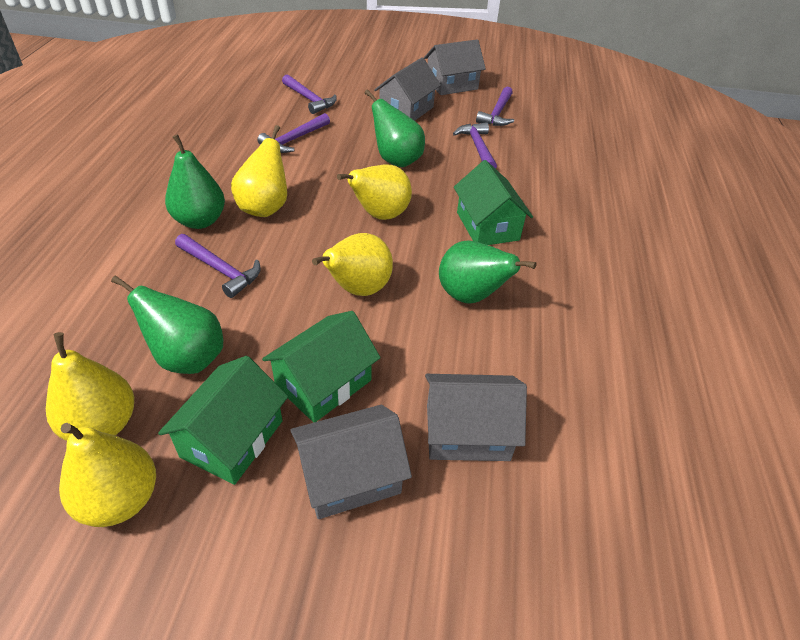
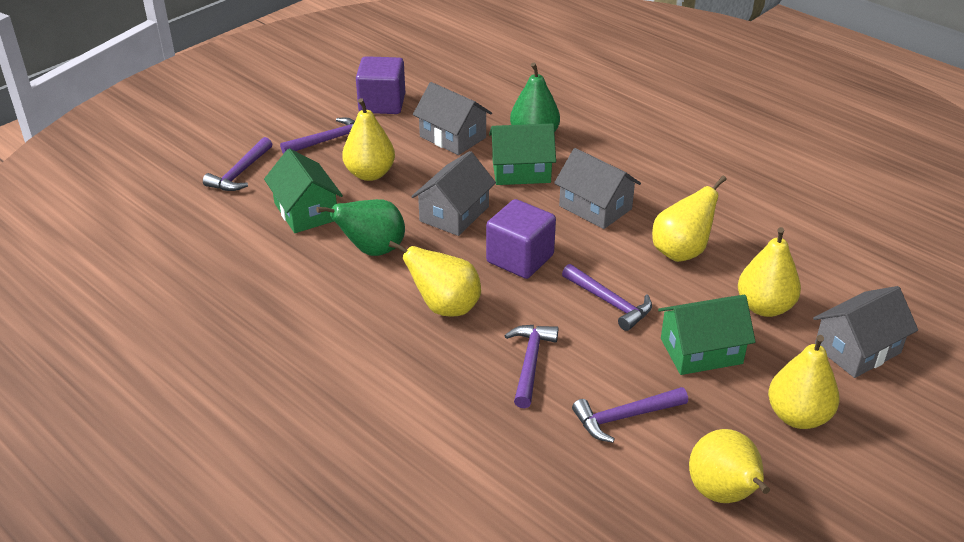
green pear: [111,276,223,374] [165,134,225,229] [365,89,425,167] [439,240,537,304] = 4 -> [316,199,405,256] [510,63,560,132] = 2
purple cube: none = 0 -> [356,56,405,114] [486,199,556,279] = 2
yellow pear: [46,332,134,441] [59,423,156,527] [231,125,287,217] [312,233,393,296] [337,164,412,220] = 5 -> [342,98,395,181] [389,241,481,317] [652,176,727,262] [689,429,770,503] [738,227,801,317] [768,335,840,429] = 6

